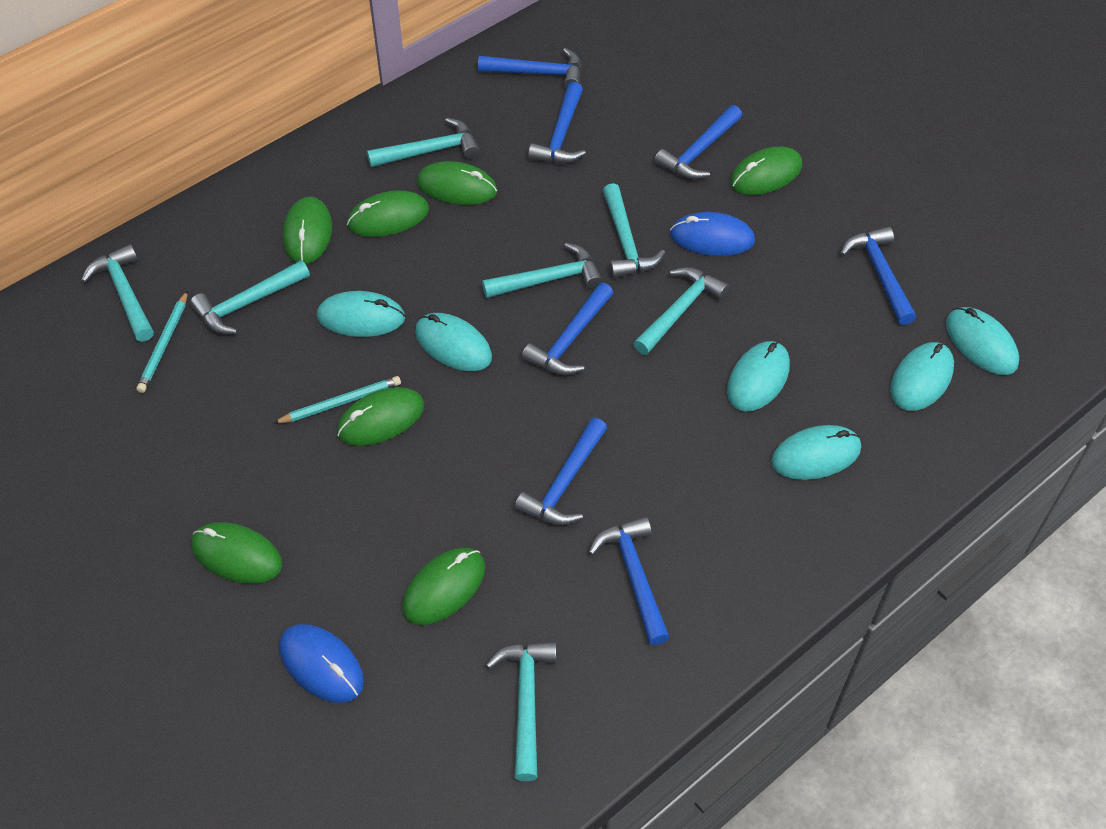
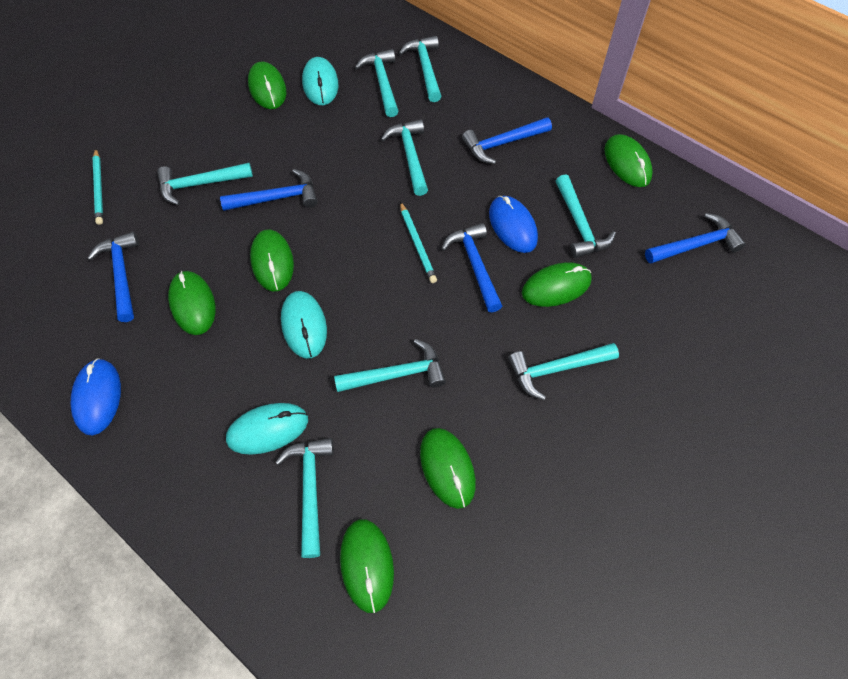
blue hammer: [478,48,581,89] [514,418,607,525] [522,282,613,375] [528,82,586,163] [588,516,670,645] [654,105,742,179] [840,226,916,325] = 7 -> [88,232,139,322] [220,169,318,211] [441,223,502,312] [462,117,552,164] [645,213,746,264] = 5
turquoise hammer: [81,244,154,342] [190,260,310,334] [367,118,480,167] [482,243,603,298] [486,641,557,781] [603,183,665,278] [633,267,729,355] = 7 -> [157,163,253,205] [275,438,334,558] [334,339,446,392] [355,49,399,117] [381,119,428,196] [399,36,441,102] [508,343,619,400] [556,174,616,258] = 8
turquoise mouse: [317,291,405,337] [415,313,492,371] [727,341,790,412] [771,425,861,480] [890,342,954,411] [946,307,1019,375] = 6 -> [226,403,308,455] [281,291,327,359] [302,57,338,105] = 3

